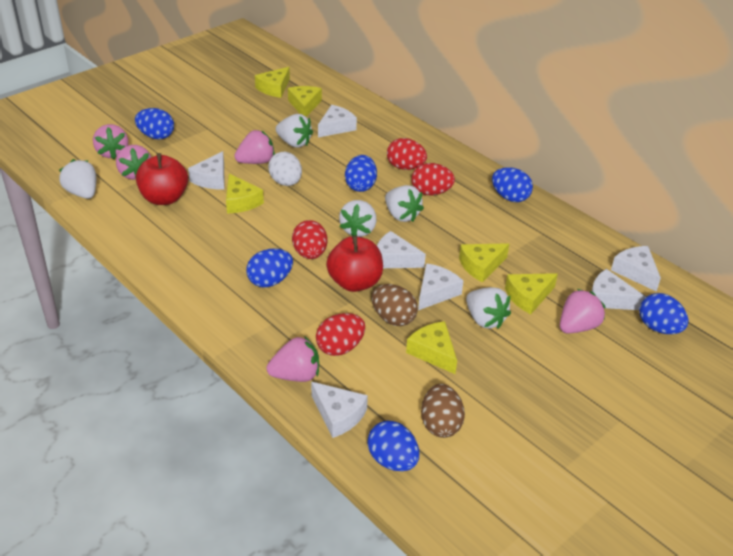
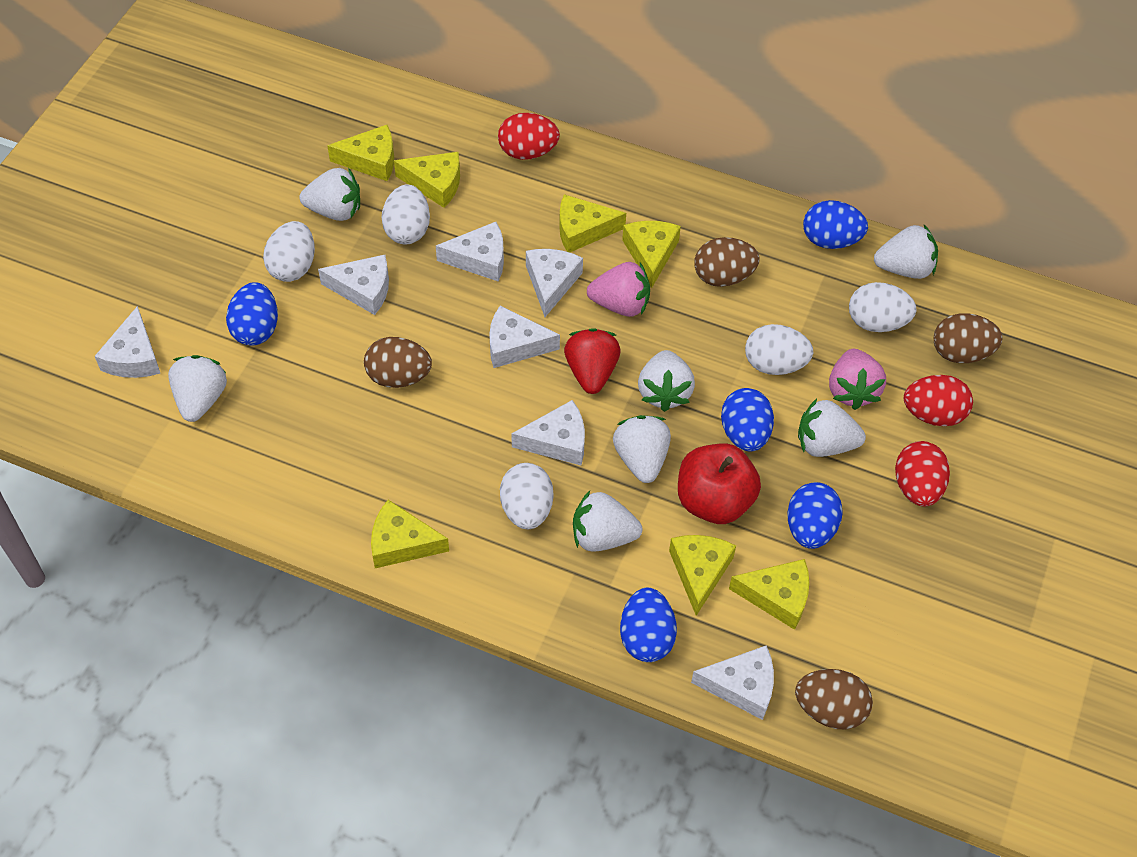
blue egg: [135,108,174,139] [246,248,293,288] [345,155,377,192] [367,421,419,471] [492,167,533,202] [639,293,689,334] = 6 -> [226,282,278,345] [620,587,677,662] [721,388,774,452] [787,482,843,549] [803,200,868,249] = 5
brown egg: [372,284,418,326] [421,384,465,438] = 2 -> [364,337,432,388] [694,237,760,287] [795,669,873,730] [934,313,1003,363] = 4
pink strawberry: [93,124,128,159] [116,145,151,180] [234,130,275,164] [266,336,319,382] [560,289,606,334] = 5 -> [587,262,650,317] [829,349,886,410] = 2
red apple: [136,153,188,205] [326,235,383,292] = 2 -> [678,443,761,524] = 1
red egg: [292,220,327,259] [316,313,365,356] [387,138,427,170] [412,163,455,195] = 4 -> [498,113,560,160] [895,441,950,506] [904,375,973,426] = 3
red strawberry: none = 0 -> [564,328,620,394] = 1
white egg: [268,152,302,186] = 1 -> [263,221,315,282] [382,185,430,244] [500,463,553,529] [745,324,813,375] [849,282,917,332] = 5
white strawberry: [59,159,96,199] [276,114,313,148] [339,200,377,237] [385,185,424,222] [466,287,511,329] = 5 -> [168,355,227,422] [299,168,360,221] [573,491,642,551] [613,415,671,483] [638,350,695,412] [798,399,866,457] [874,225,938,279] = 7
yellow cheese: [226,173,264,213] [255,67,290,98] [288,86,322,117] [406,321,457,374] [459,243,509,282] [505,273,558,314] = 6 -> [327,125,394,181] [371,500,449,568] [394,152,460,208] [559,194,626,252] [622,221,681,288] [669,535,736,616] [729,559,809,630] = 7

